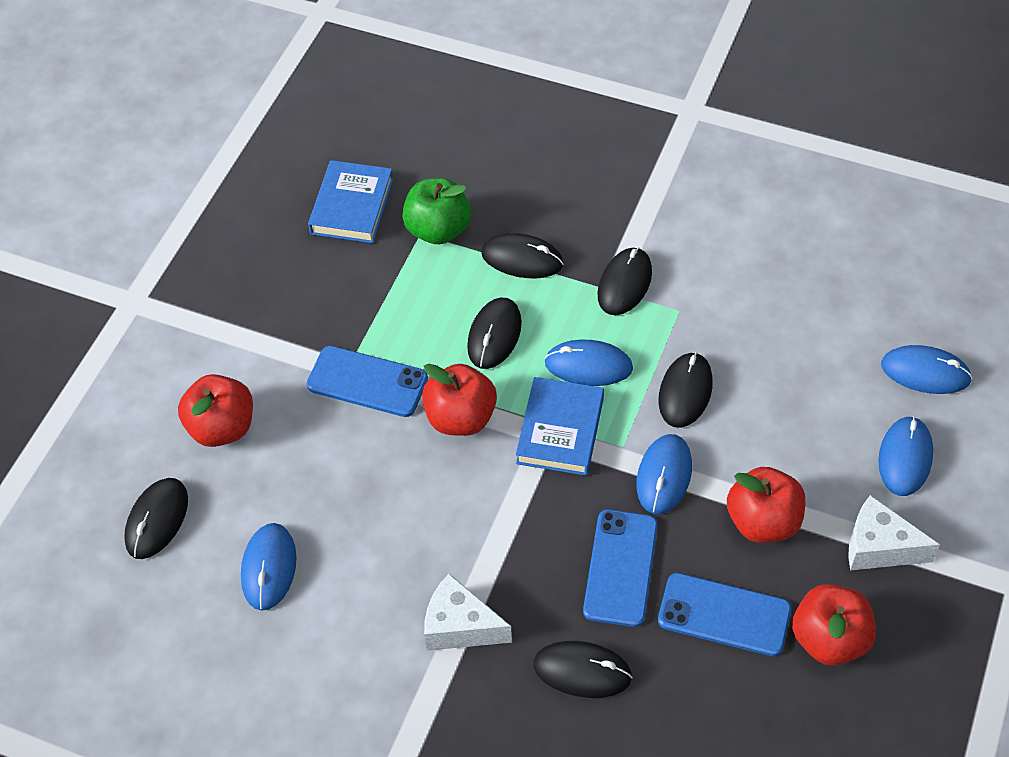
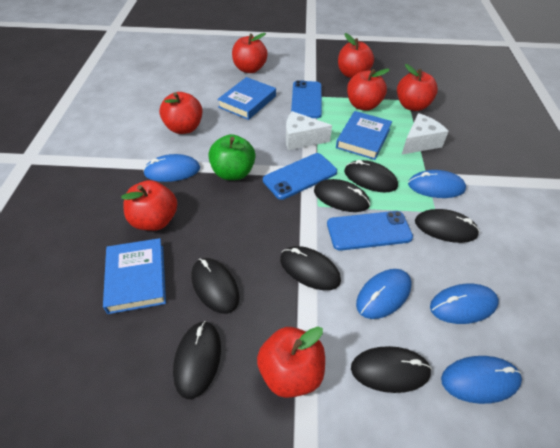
black mouse: [124,478,188,559] [467,298,522,369] [481,233,563,278] [533,641,633,698] [597,247,652,315] [658,352,713,428] = 6 -> [173,321,221,399] [191,258,240,314] [280,246,341,290] [314,179,370,212] [344,160,398,193] [351,346,432,393] [415,209,480,243] = 7
blue book: [308,160,393,243] [516,377,604,476] = 2 -> [103,238,166,314] [217,77,276,120] [336,111,392,160] = 3
red apple: [178,374,253,447] [422,364,497,436] [727,467,805,543] [792,584,876,666] = 4 -> [121,180,177,231] [159,92,203,134] [232,33,268,73] [257,326,325,398] [338,33,374,78] [347,68,390,111] [397,64,438,111] = 7

